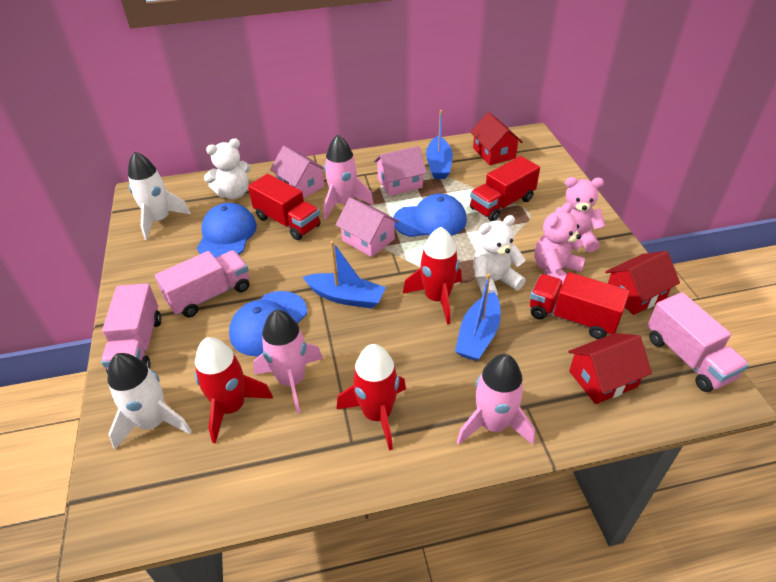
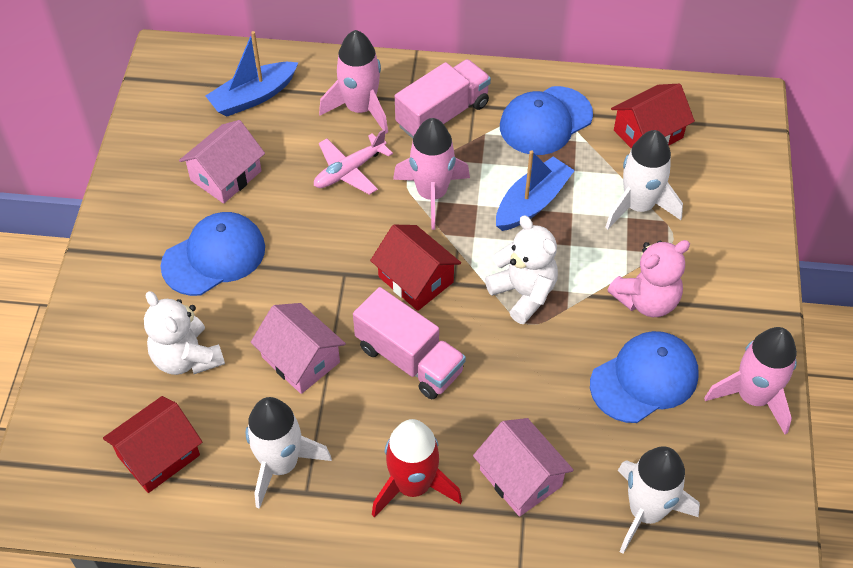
blue boat: [303,241,386,309] [426,110,453,179] [455,273,501,361] = 3 -> [206,31,299,117] [496,150,575,231] = 2
pink plane: none = 0 -> [314,130,393,195] = 1
pink teddy bear: [534,202,586,284] [555,177,605,252] = 2 -> [608,240,690,317] = 1
pink truck: [101,283,161,374] [155,250,249,317] [647,292,749,392] = 3 -> [353,287,466,399] [395,59,491,139] = 2
red rocket: [195,337,273,444] [337,344,406,451] [403,227,462,325] = 3 -> [372,419,462,518] = 1
red truck: [248,174,321,240] [470,156,540,221] [530,272,630,339] = 3 -> none = 0
white rocket: [108,353,192,449] [128,152,191,240] = 2 -> [246,397,332,509] [605,130,683,229] [618,446,700,554] = 3

